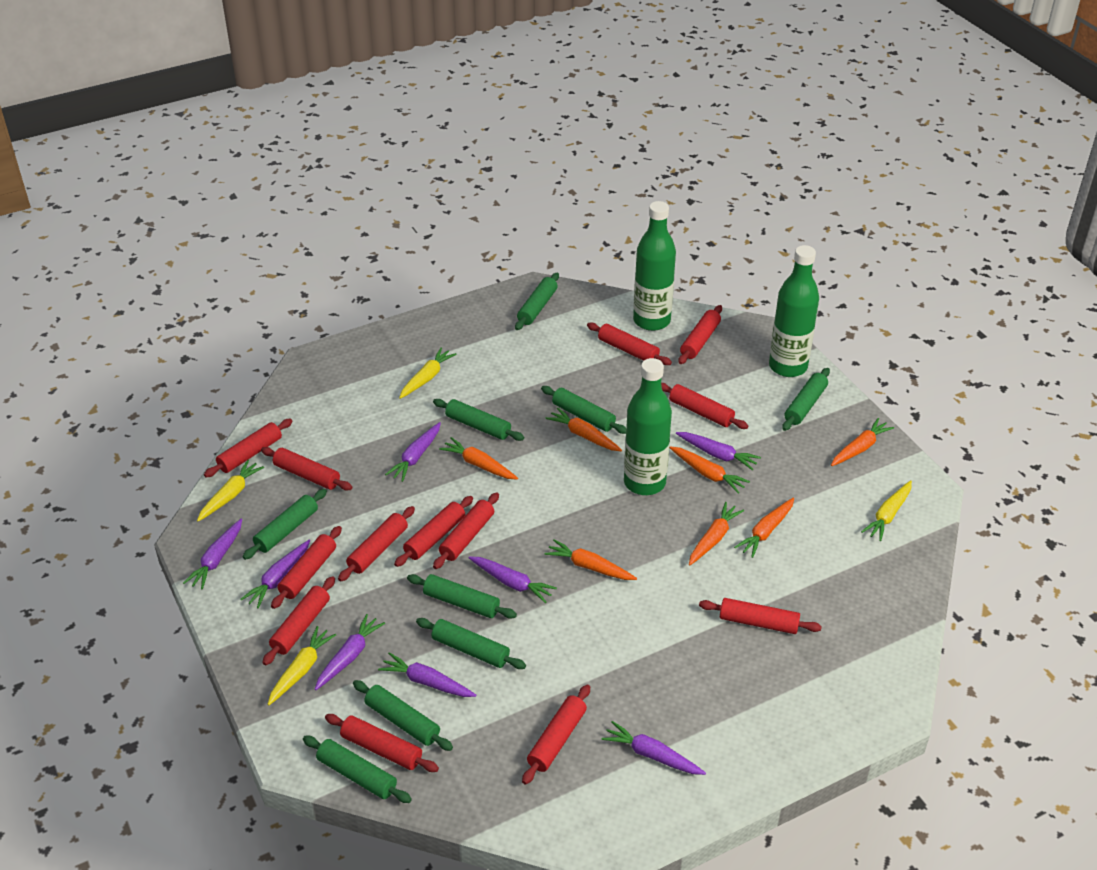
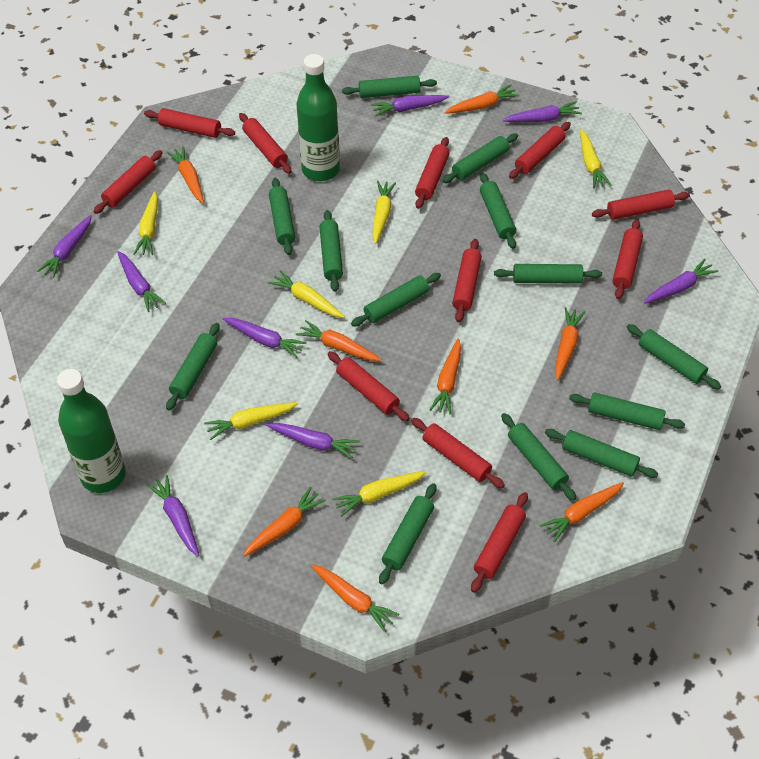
green bottle: [624,358,672,495] [633,201,676,331] [769,245,819,377] = 3 -> [57,369,126,493] [296,54,340,181] = 2
green rolling pin: [243,489,327,560] [303,736,412,803] [353,680,453,751] [407,574,517,619] [416,618,526,669] [433,399,524,441] [515,273,559,330] [541,386,626,434] [782,368,830,431] = 9 -> [166,323,220,411] [269,178,295,255] [320,210,343,292] [342,76,437,98] [351,273,441,326] [379,483,436,584] [442,133,518,183] [480,173,516,249] [494,264,602,284] [501,413,576,501] [545,429,658,478] [569,393,685,430] [627,324,721,390] = 13
orange carrot: [439,437,518,480] [545,539,637,580] [546,408,622,451] [669,446,750,494] [689,502,744,565] [734,498,794,558] [831,418,894,466] = 7 -> [166,146,204,203] [243,487,326,557] [296,320,381,361] [310,564,399,632] [430,338,461,414] [444,85,519,114] [540,482,624,542] [555,307,585,380] = 8
red rolling pin: [204,418,293,477] [261,447,352,491] [262,576,335,666] [271,526,342,609] [325,714,439,772] [338,506,415,582] [394,496,473,567] [433,492,499,569] [522,684,590,785] [587,322,672,365] [661,383,748,429] [679,305,722,364] [699,598,822,634] = 13 -> [93,150,163,214] [144,108,235,138] [239,113,292,174] [327,351,410,421] [411,418,505,488] [415,137,450,209] [452,239,482,322] [471,492,528,593] [509,122,571,179] [592,190,690,220] [612,219,643,299] = 11
yellow carrot: [197,460,264,521] [267,626,336,705] [399,347,456,399] [861,480,912,541] = 4 -> [133,191,158,255] [204,402,298,440] [268,270,345,318] [332,471,427,517] [372,181,396,244] [580,129,612,188] = 6

